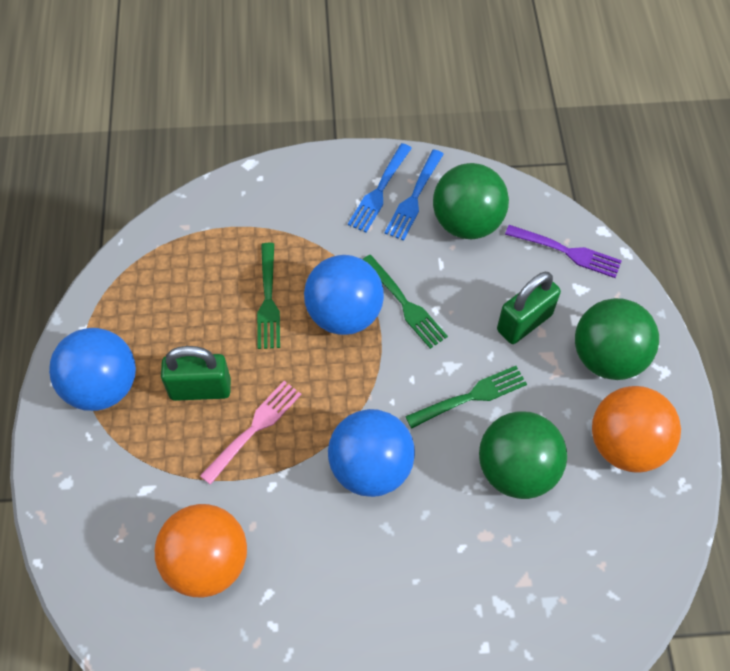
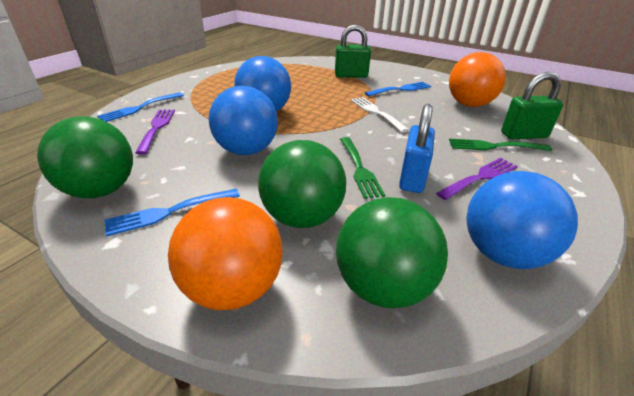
blue fork: [348,143,412,233] [385,149,444,241] = 2 -> [97,92,184,122] [105,189,240,237] [365,82,431,96] = 3
blue padlock: none = 0 -> [399,104,435,193] = 1
green fork: [257,243,280,349] [363,255,448,349] [405,366,527,429] = 3 -> [340,137,385,199] [449,139,552,151] = 2
pink fork: [200,381,301,485] = 1 -> none = 0
purple fork: [505,225,622,278] = 1 -> [135,110,175,155] [436,158,518,200] = 2
white fork: none = 0 -> [351,97,409,132] = 1

